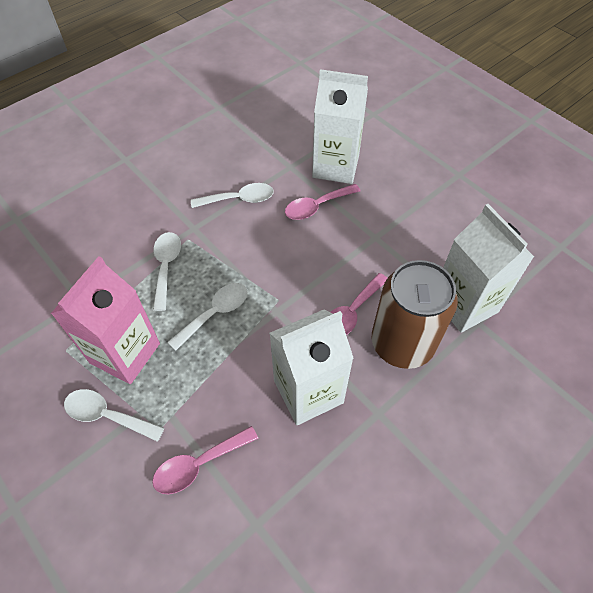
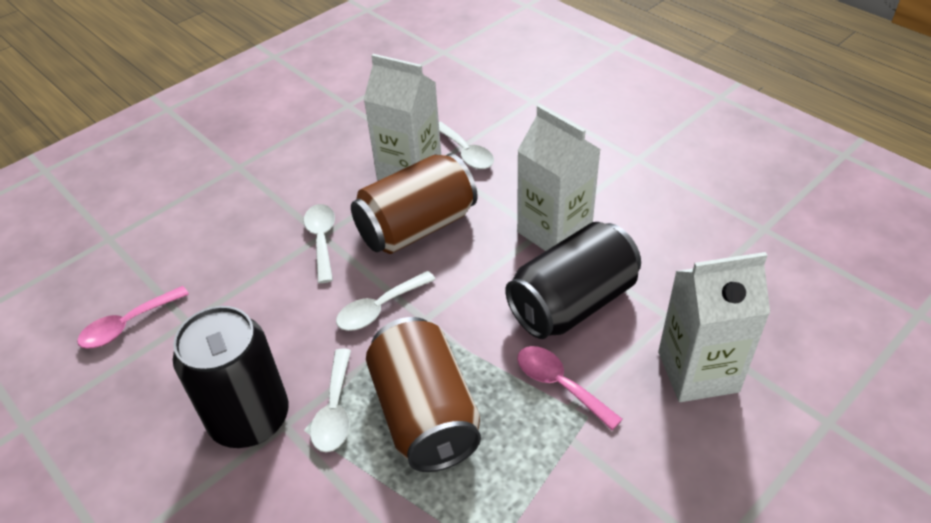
black can: none = 0 -> [173,306,289,448] [505,222,641,339] = 2
brown can: [372,260,458,369] = 1 -> [351,153,478,254] [366,317,481,472] = 2
pink carton: [51,256,160,384] = 1 -> none = 0
pink spoon: [152,426,259,494] [285,184,360,220] [330,273,387,335] = 3 -> [77,286,189,349] [517,346,623,430] = 2

